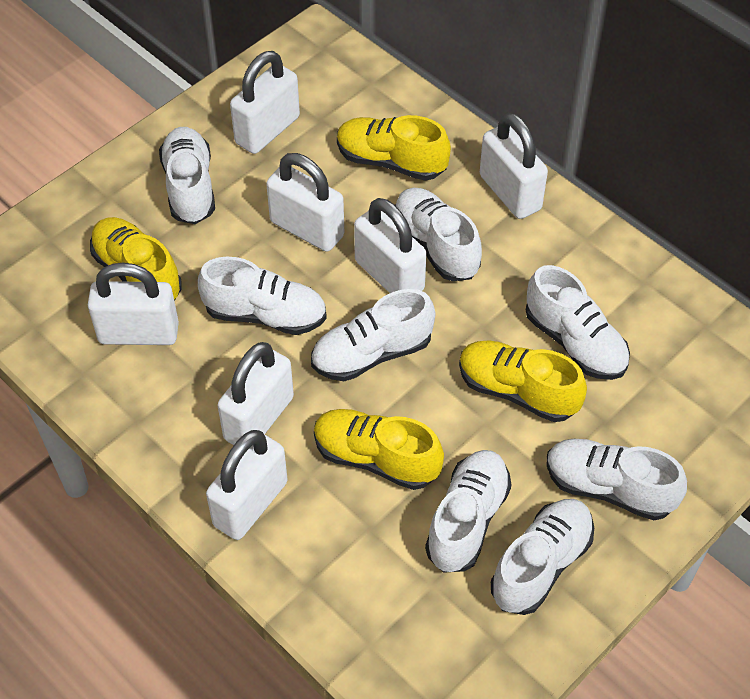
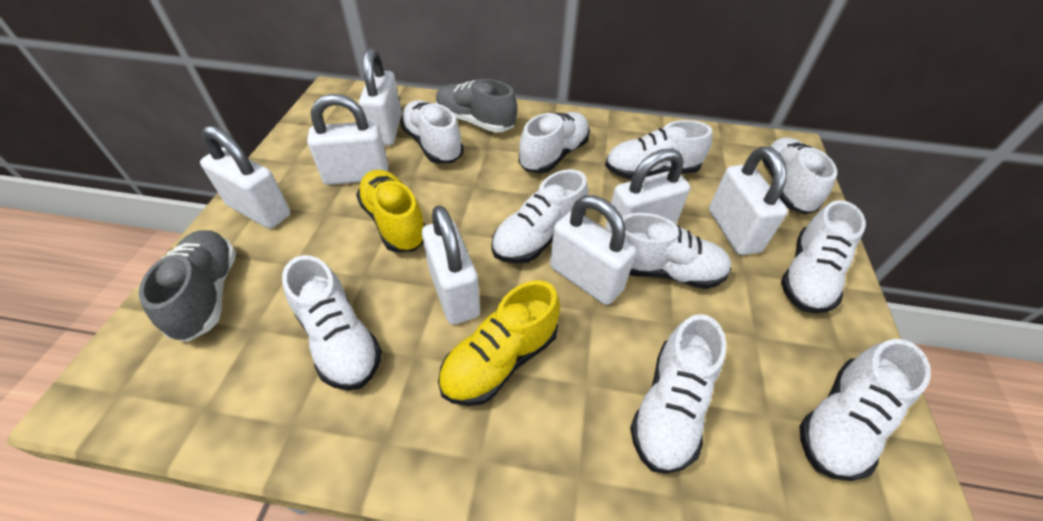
grey shoe: none = 0 -> [138,230,236,342] [436,79,517,133] = 2
white shoe: [159,127,215,224] [198,257,327,335] [311,289,435,381] [395,188,482,281] [425,450,511,573] [491,499,594,615] [526,265,630,380] [547,439,687,520] = 8 -> [282,255,382,391] [400,100,464,164] [491,169,588,264] [519,112,590,173] [605,120,712,179] [610,213,731,289] [630,314,726,474] [762,137,837,214] [781,200,866,313] [800,339,931,481] = 10
yellow shoe: [90,217,182,301] [314,409,444,490] [337,115,451,181] [459,340,587,422] = 4 -> [356,170,425,252] [438,280,560,406] = 2

